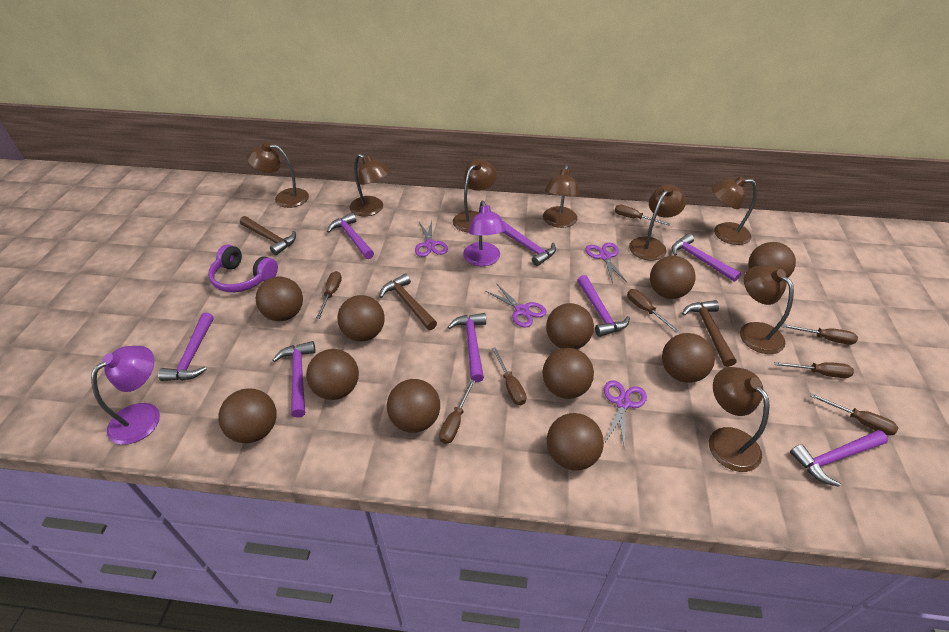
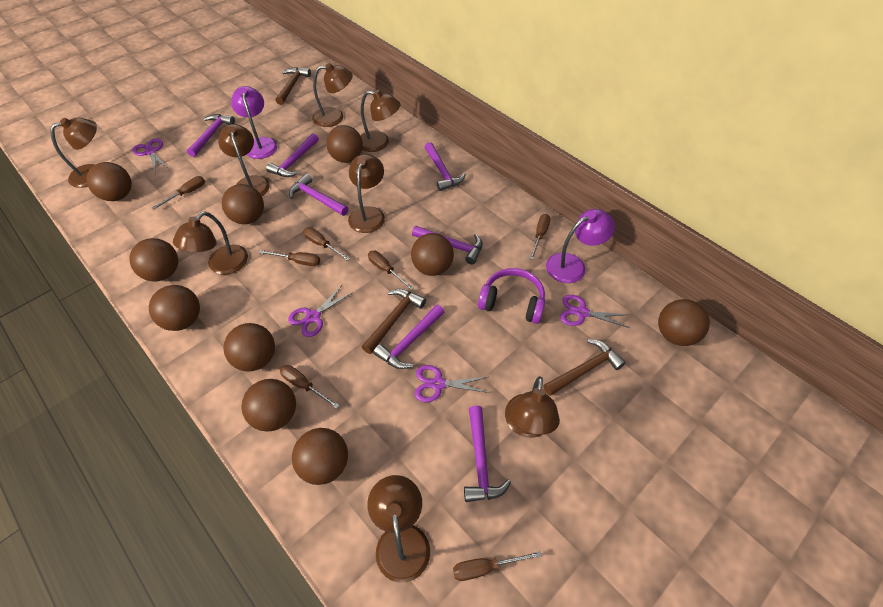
brown ball: [218,388,277,443] [256,277,303,321] [306,349,359,400] [337,295,385,342] [387,379,440,433] [543,348,594,399] [546,303,594,349] [547,413,604,470] [650,256,695,299] [662,333,715,383] [748,242,796,278] = 11 -> [87,162,132,201] [129,238,178,281] [149,285,200,331] [222,184,264,224] [224,323,275,372] [242,379,296,432] [292,428,348,485] [326,125,363,163] [411,233,454,276] [658,299,710,346] = 10
brown screwdriver: [316,271,342,319] [439,380,475,444] [492,347,526,405] [615,205,670,226] [627,289,679,333] [774,362,854,378] [781,324,858,345] [810,393,898,435] = 8 -> [152,176,205,209] [259,250,320,266] [280,365,340,409] [303,227,350,261] [368,251,414,290] [453,551,542,581] [530,214,551,260] = 7
purple hammer: [158,313,214,381] [273,341,316,418] [327,213,374,259] [448,313,486,382] [503,221,556,266] [577,275,630,337] [671,233,741,282] [790,430,888,487] = 8 -> [187,114,235,157] [266,133,319,177] [289,174,348,216] [373,305,444,369] [412,226,483,265] [424,142,466,191] [464,406,511,502] = 7

